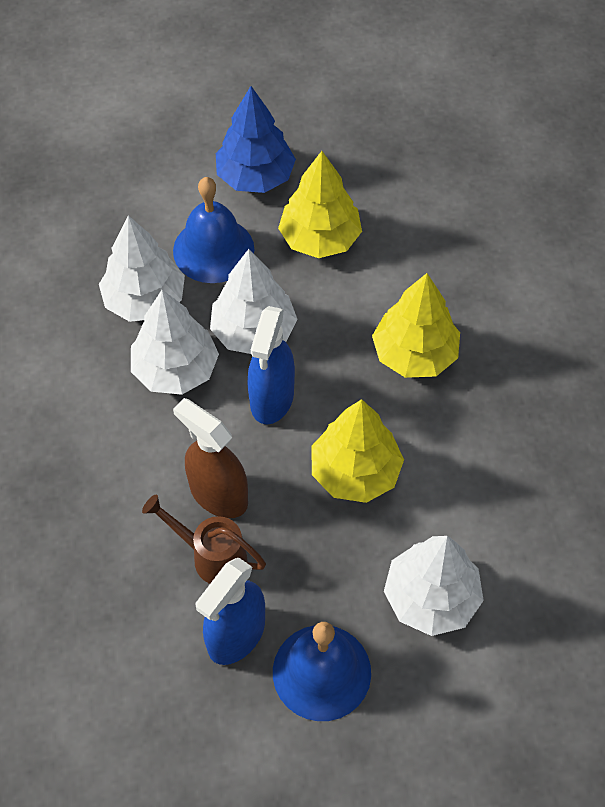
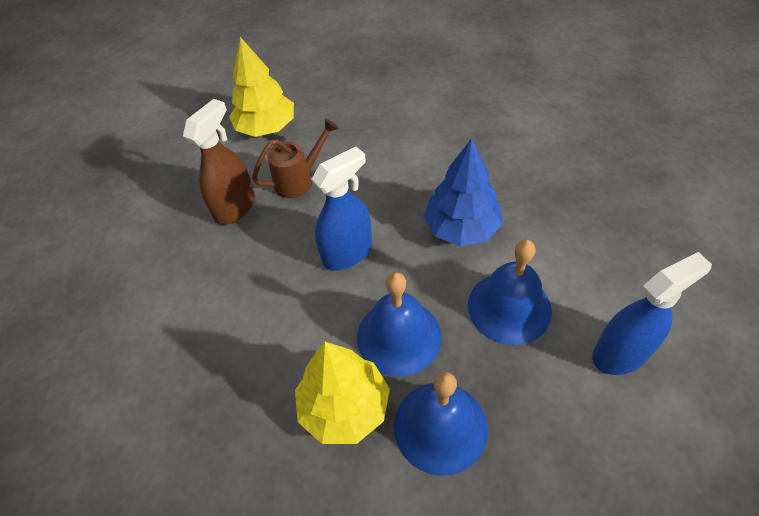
blue bell: [173,177,254,283] [273,622,371,721] = 2 -> [357,272,441,376] [394,372,488,476] [468,240,552,345] = 3
white tree: [99,215,185,322] [131,290,219,395] [210,249,298,354] [384,536,484,636] = 4 -> none = 0
yellow tree: [278,151,362,258] [311,399,404,503] [372,273,460,378] = 3 -> [229,37,294,137] [295,342,390,444] = 2

